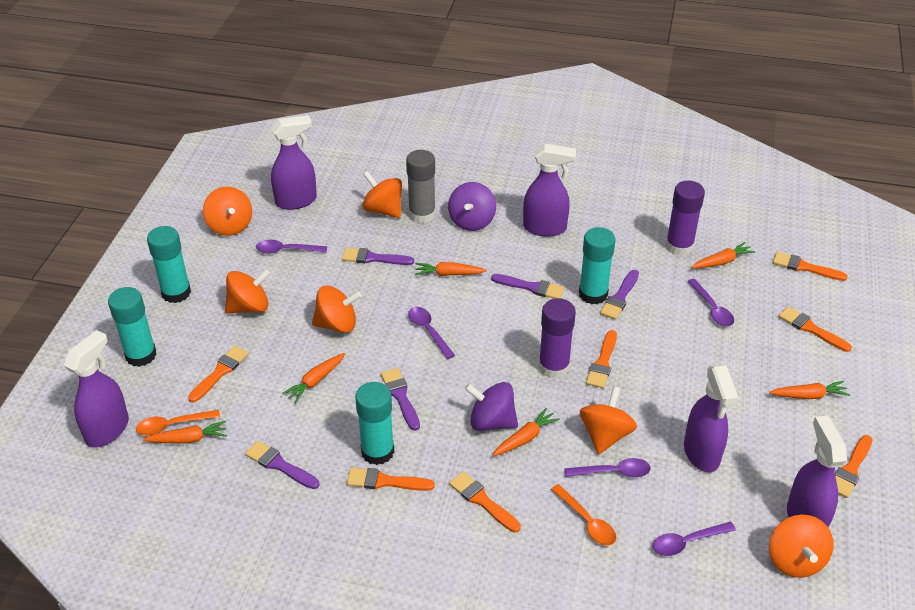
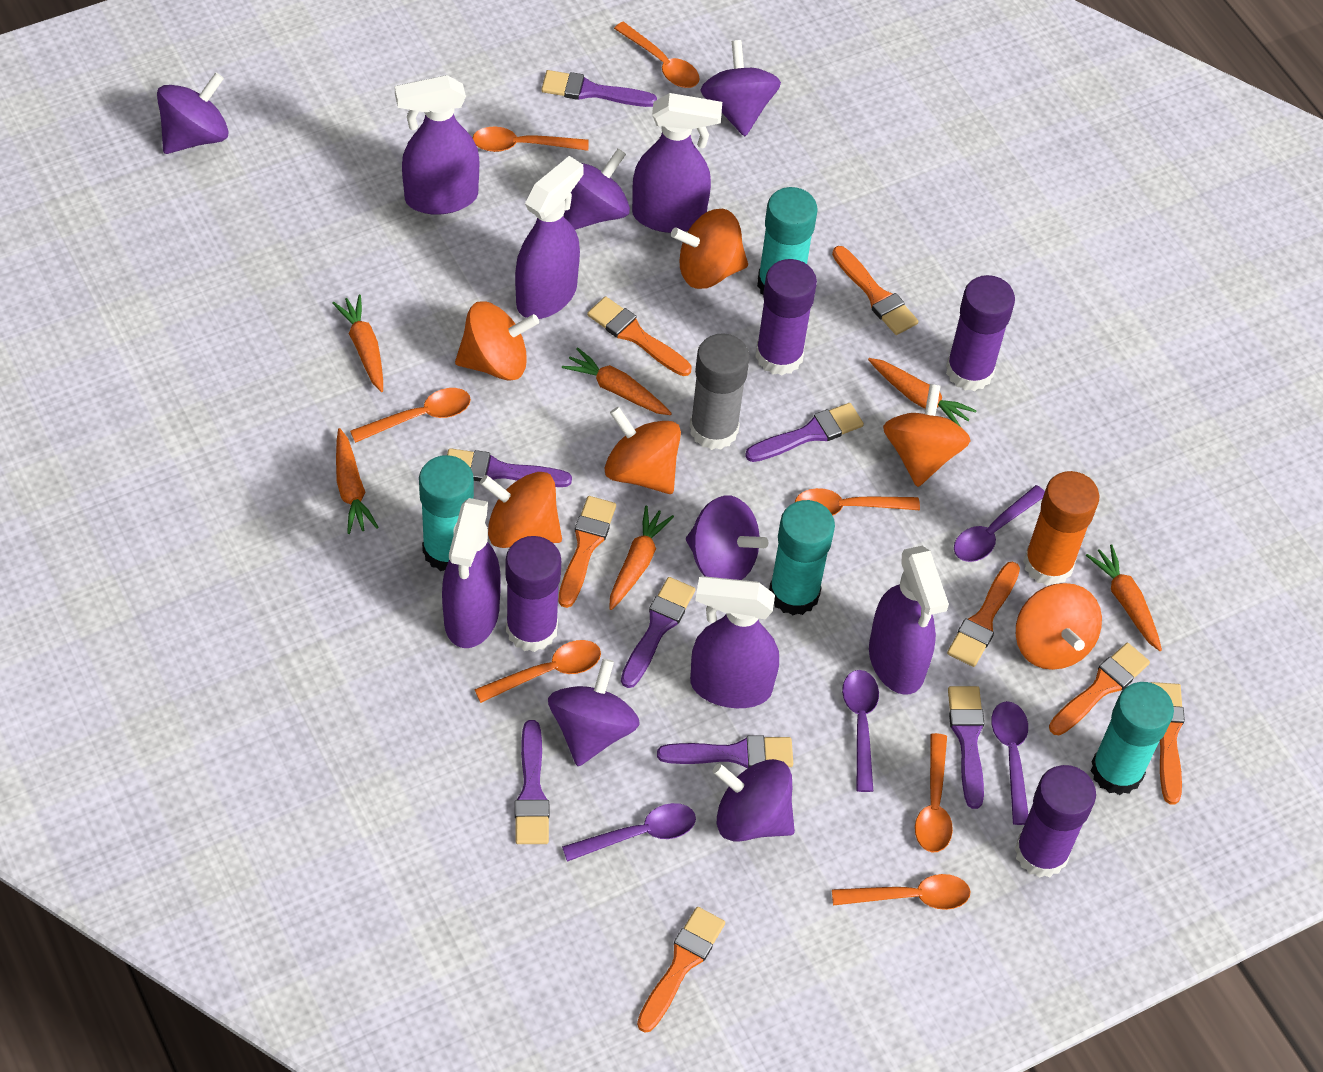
orange glue stick: none = 0 -> [1023,471,1099,586] = 1
orange spoon: [136,410,220,435] [551,484,616,546] = 2 -> [350,388,471,443] [473,127,589,152] [474,640,601,703] [614,22,700,88] [795,488,920,516] [832,874,970,910] [915,733,953,852] = 7
purple brush: [245,441,319,489] [342,248,414,265] [381,368,420,431] [491,274,564,299] [600,270,639,320] = 5 -> [447,448,572,487] [515,720,549,844] [541,70,657,107] [621,577,695,688] [657,735,793,768] [745,403,864,462] [948,686,984,809] = 7
purple glue stick: [538,298,576,379] [666,181,705,256] = 2 -> [505,536,561,652] [755,259,817,376] [946,275,1015,391] [1015,765,1096,878] = 4
purple spinning top: [448,182,496,231] [465,382,518,431] = 2 -> [157,72,229,154] [548,658,640,766] [564,149,630,230] [686,496,768,580] [700,40,781,136] [712,759,795,842] = 6
purple spoon: [256,240,327,254] [408,307,455,359] [564,458,651,477] [653,522,736,556] [687,279,734,327] = 5 -> [562,803,696,862] [842,670,879,792] [954,485,1045,562] [991,701,1029,825] = 4
purple spray bottle: [64,330,129,448] [271,115,317,210] [523,143,576,237] [684,365,738,472] [787,415,847,528] = 5 -> [395,75,479,215] [442,498,501,648] [515,156,584,319] [632,93,722,233] [690,576,779,708] [869,546,949,695] = 6

